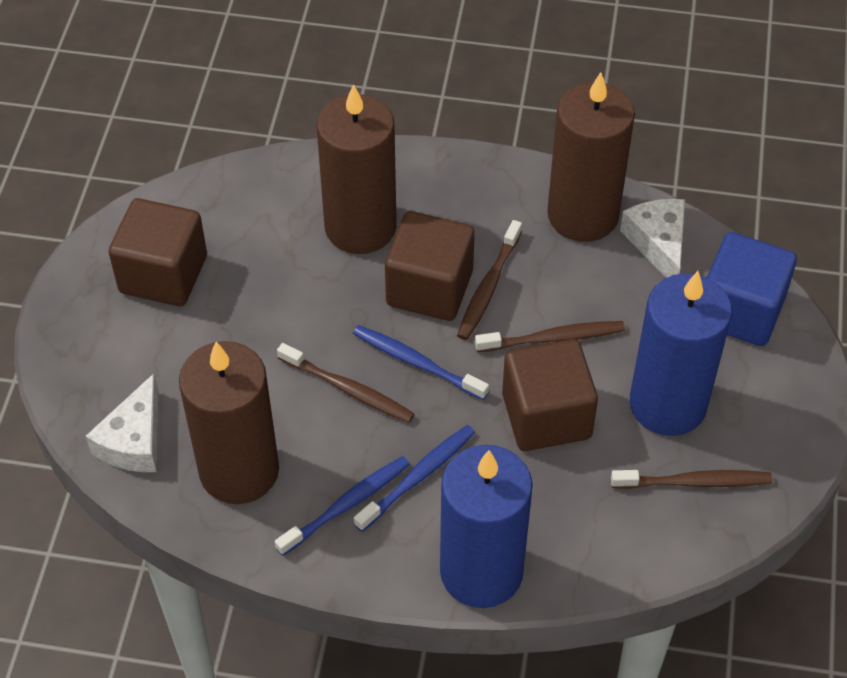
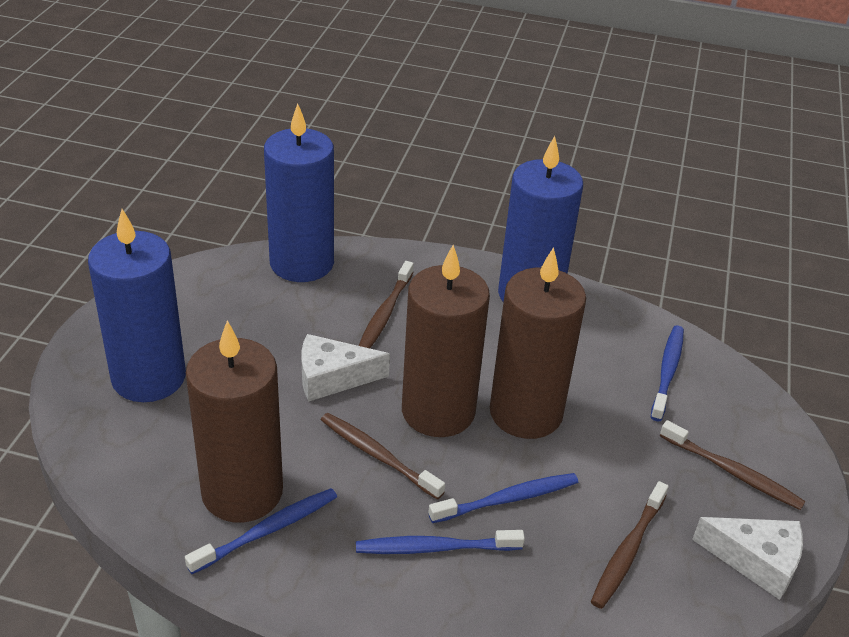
blue candle: [440,445,533,608] [630,271,732,436] = 2 -> [88,209,186,402] [264,104,334,282] [498,136,583,302] = 3
blue cube: [707,232,797,346] = 1 -> none = 0
blue toothbrush: [275,456,410,556] [353,325,489,400] [354,425,475,532] = 3 -> [185,488,337,574] [356,530,525,554] [428,473,578,523] [651,325,684,421] = 4
brown cube: [109,198,207,306] [385,211,475,321] [502,339,598,451] = 3 -> none = 0

